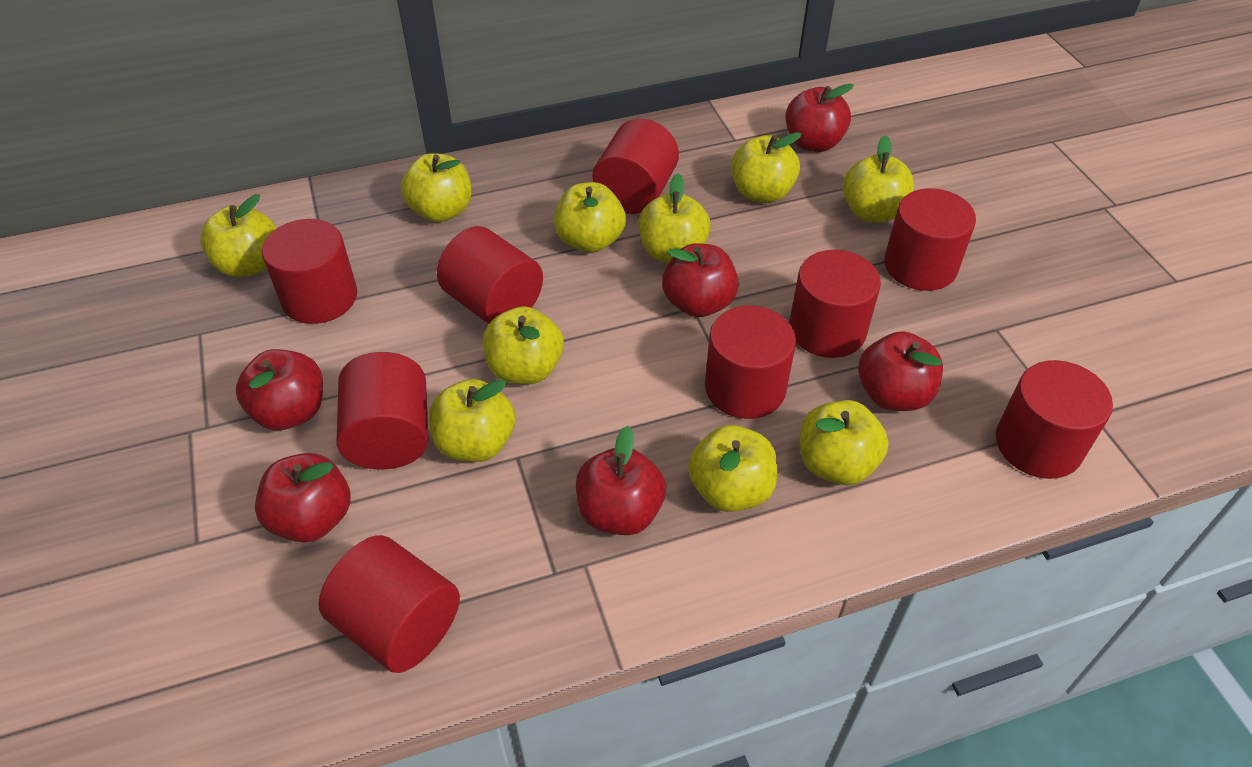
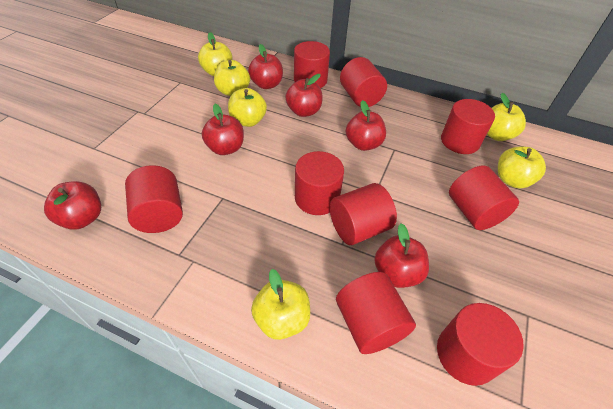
yellow apple: [200,194,276,277] [401,153,471,222] [429,379,515,462] [483,306,564,384] [554,182,626,253] [638,173,711,263] [688,425,777,512] [731,132,801,203] [800,400,889,485] [843,135,914,223] = 10 -> [198,32,233,76] [214,60,250,96] [228,88,267,127] [251,269,310,340] [487,93,526,141] [498,146,546,188] = 6

